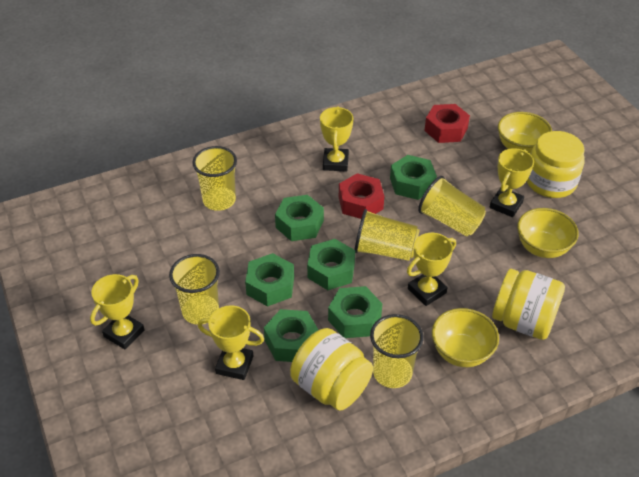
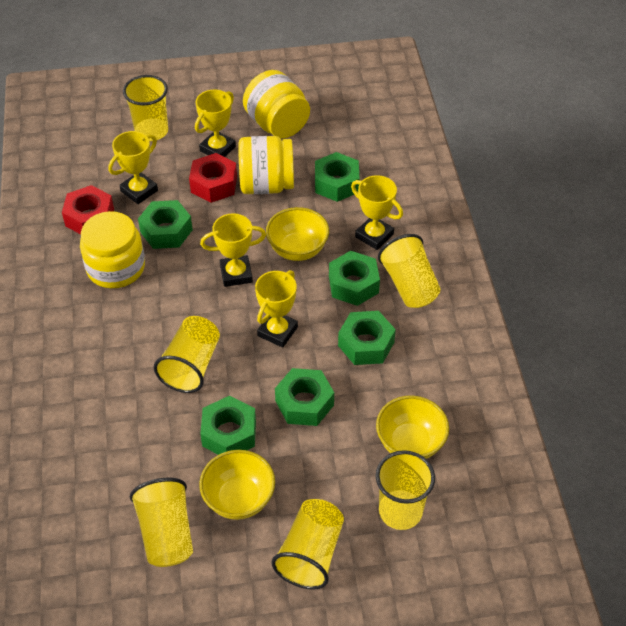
yellow cup: [169,254,220,325] [192,146,237,211] [354,209,420,261] [370,314,424,388] [418,176,486,236] = 5 -> [123,75,168,141] [130,478,193,567] [154,316,220,393] [272,499,344,590] [376,450,435,530] [378,234,441,308] = 6

